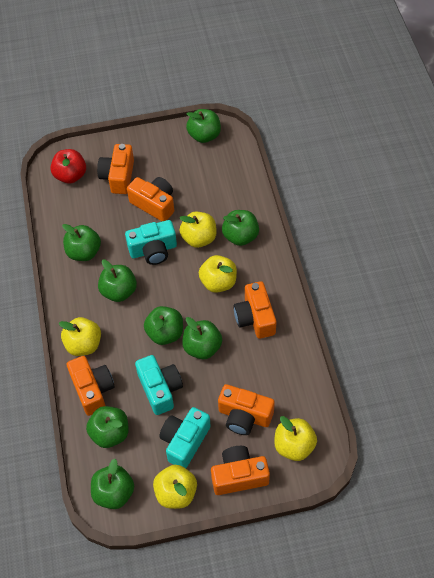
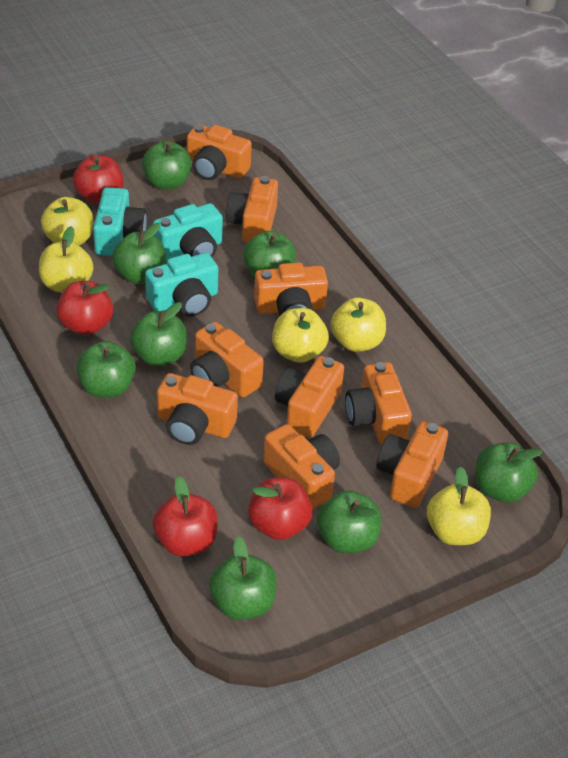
orange camera: [67,356,115,416] [97,144,134,194] [127,177,174,221] [211,446,270,495] [218,384,275,435] [233,281,276,339] = 6 -> [157,373,238,445] [187,124,252,180] [190,322,264,397] [226,176,278,243] [254,263,328,316] [263,424,340,509] [275,356,344,438] [345,362,412,445] [377,421,448,508] = 9
red apple: [50,149,86,184] = 1 -> [56,281,113,335] [73,155,123,204] [153,476,218,556] [248,478,313,540] = 4

